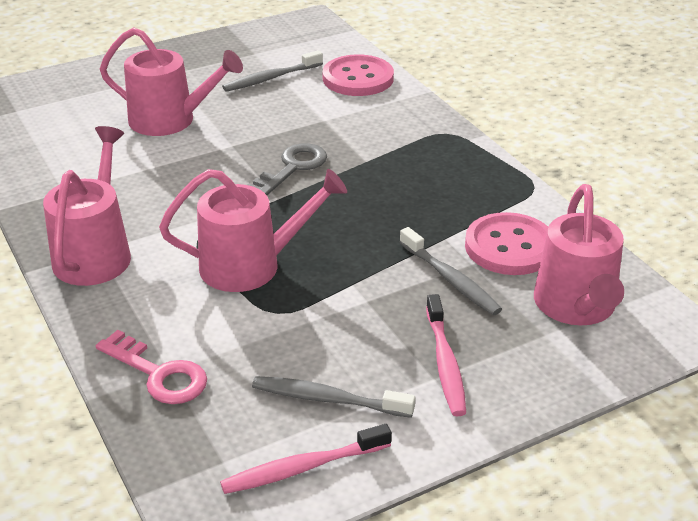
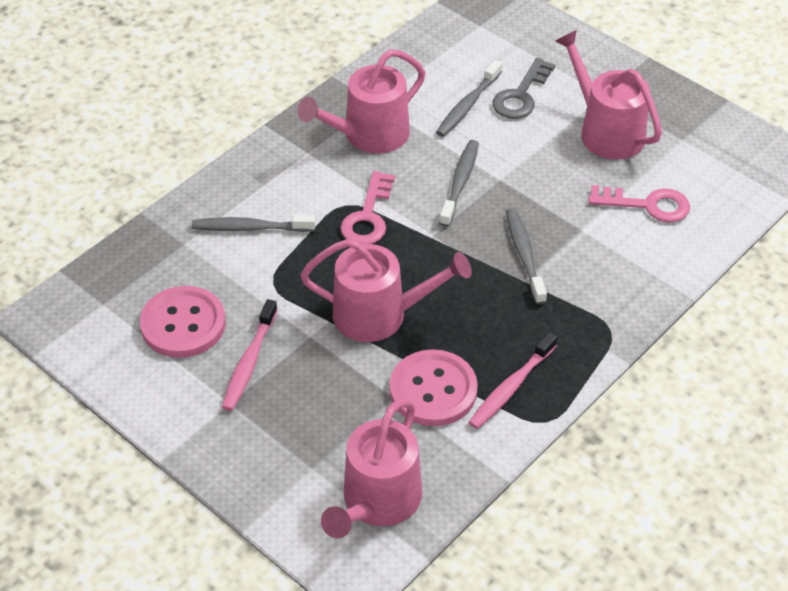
grey toothbrush: [222,50,323,92] [252,376,415,418] [400,227,502,315] = 3 -> [192,214,316,232] [436,60,502,137] [439,140,479,227] [506,208,547,305] = 4
pink key: [96,330,207,404] = 1 -> [340,171,395,244] [588,185,690,222] = 2

